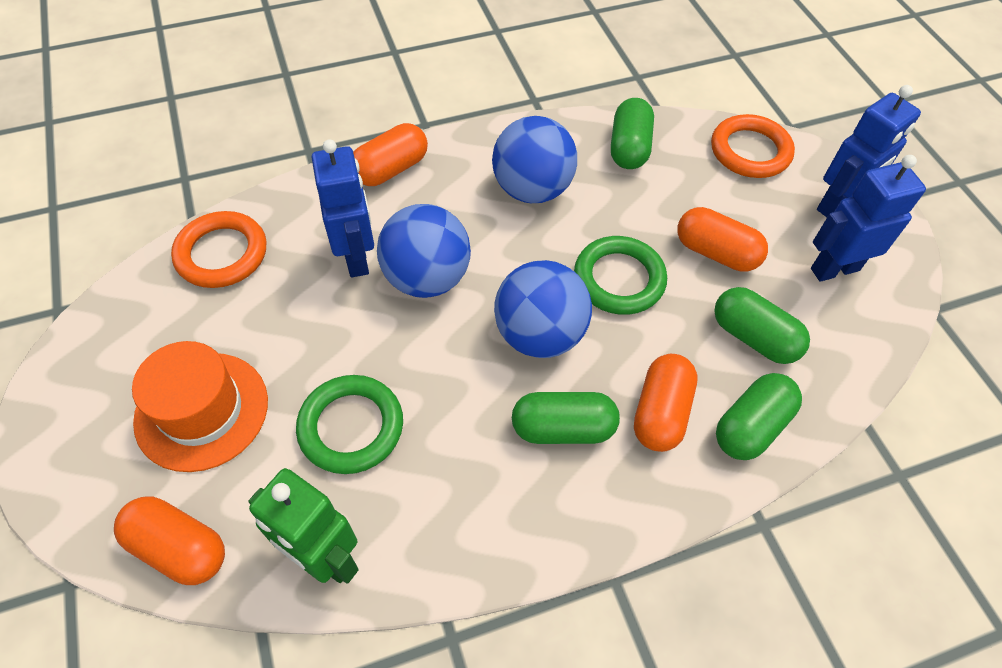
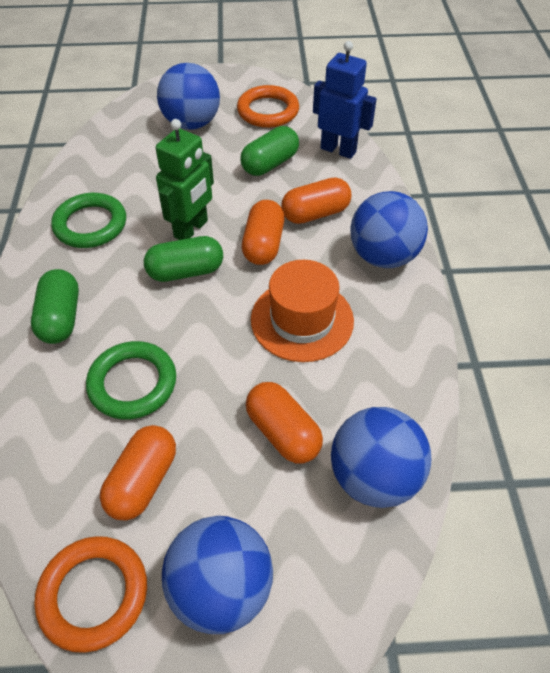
blue ball: [377,204,471,298] [492,116,577,203] [494,260,592,358] = 3 -> [157,63,220,130] [162,516,273,634] [331,407,431,508] [351,191,428,268] = 4
blue robot: [312,139,374,277] [811,155,926,282] [817,85,921,217] = 3 -> [313,41,377,159] = 1
green capsule: [512,392,620,444] [611,98,654,169] [714,287,810,364] [716,373,802,460] = 4 -> [31,269,79,344] [144,236,223,282] [240,126,299,176] = 3

